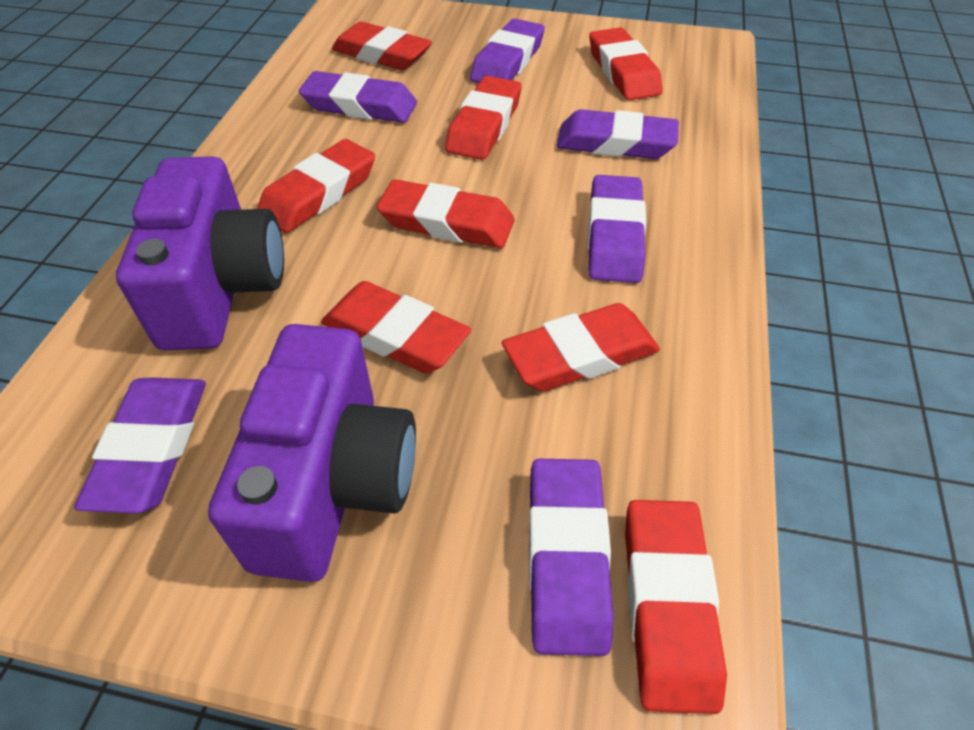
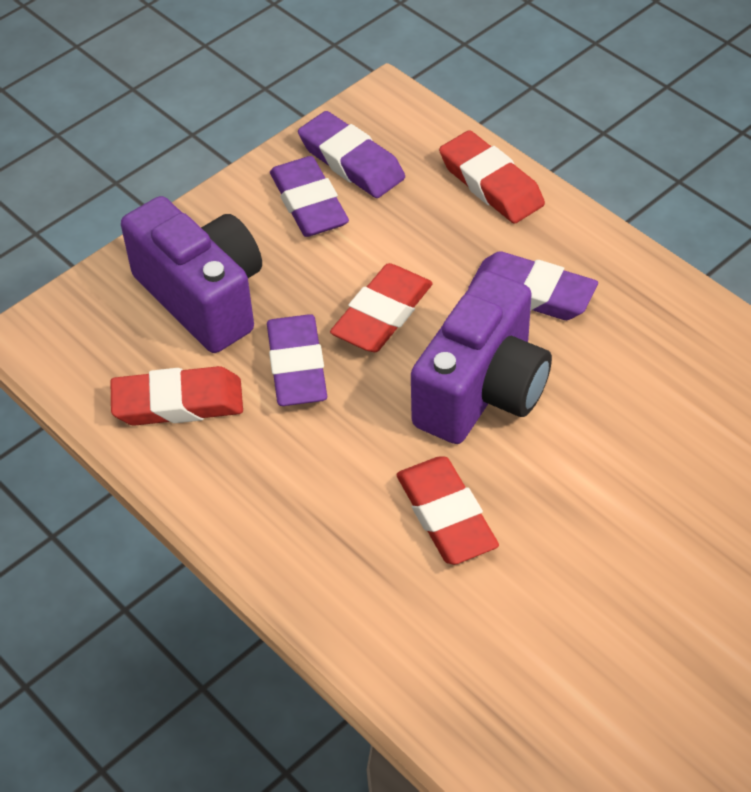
purple eraser: [74,378,206,514] [299,71,417,123] [470,19,545,83] [529,459,614,656] [556,109,679,159] [588,175,646,283] = 6 -> [267,314,327,406] [270,156,349,237] [298,111,405,198] [468,251,598,320] = 4
red eraser: [257,139,375,233] [321,281,471,374] [332,22,432,70] [377,179,515,248] [445,76,522,160] [502,303,660,391] [589,27,663,100] [625,500,727,714] = 8 -> [111,366,243,426] [330,263,433,352] [396,457,499,565] [439,130,545,224] = 4

